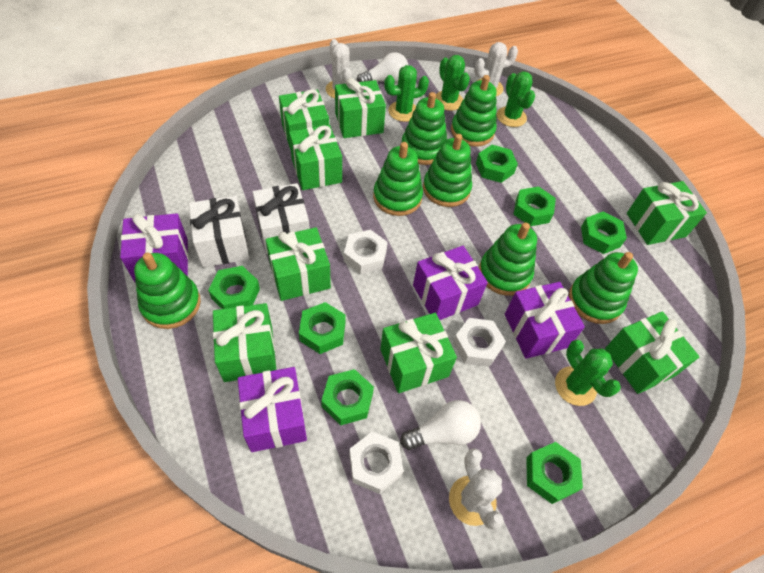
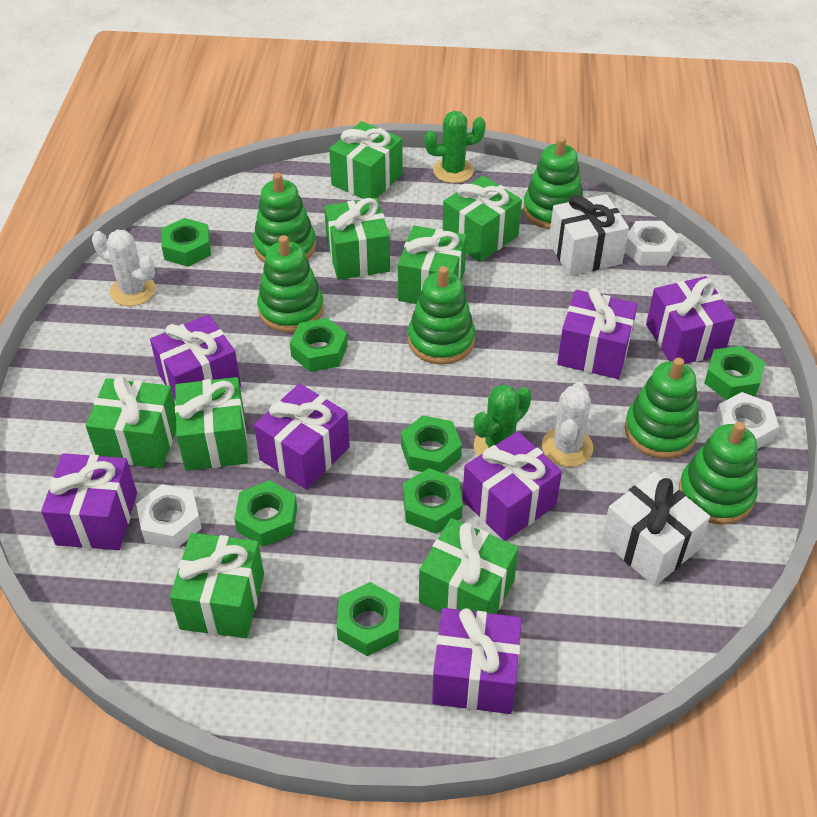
green cactus: [384,65,429,122] [436,55,470,111] [497,71,535,127] [555,340,621,406] = 4 -> [424,111,486,183] [474,384,532,456] = 2
green stacking toy: [134,252,201,329] [373,142,423,216] [402,92,447,165] [423,134,472,207] [451,75,497,147] [479,222,537,296] [569,252,638,324] = 7 -> [253,173,316,263] [257,235,324,333] [408,266,475,365] [523,136,583,229] [625,357,700,459] [679,422,758,525] = 6
purple gift: [120,213,188,282] [238,367,307,452] [413,246,488,320] [505,282,585,359] = 4 -> [41,453,137,550] [150,315,241,401] [254,383,350,490] [432,608,522,714] [462,431,562,541] [557,288,638,379] [646,276,736,364] = 7
white cactus: [326,39,352,99] [449,448,504,530] [474,42,518,96] = 3 -> [92,230,156,306] [542,382,593,467] = 2
white light bulb: [357,52,408,83] [400,400,481,450] = 2 -> none = 0

